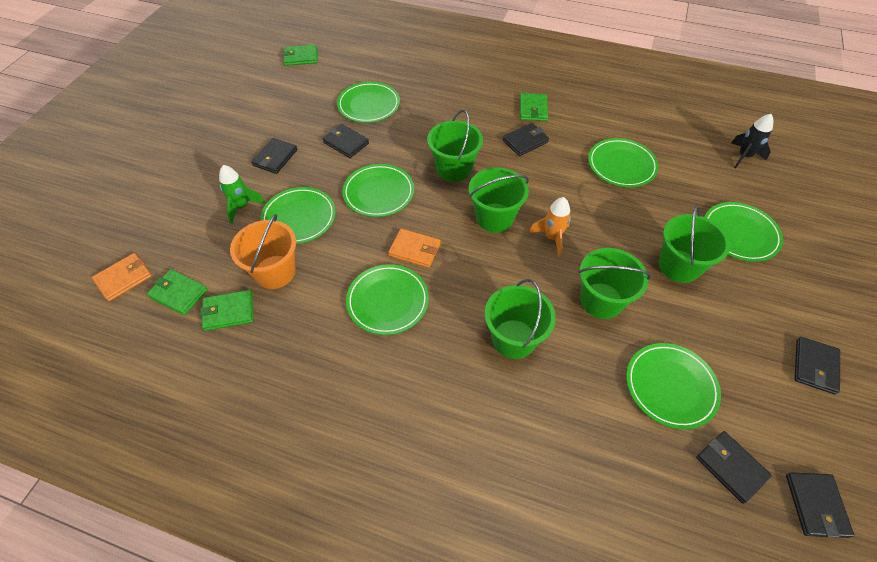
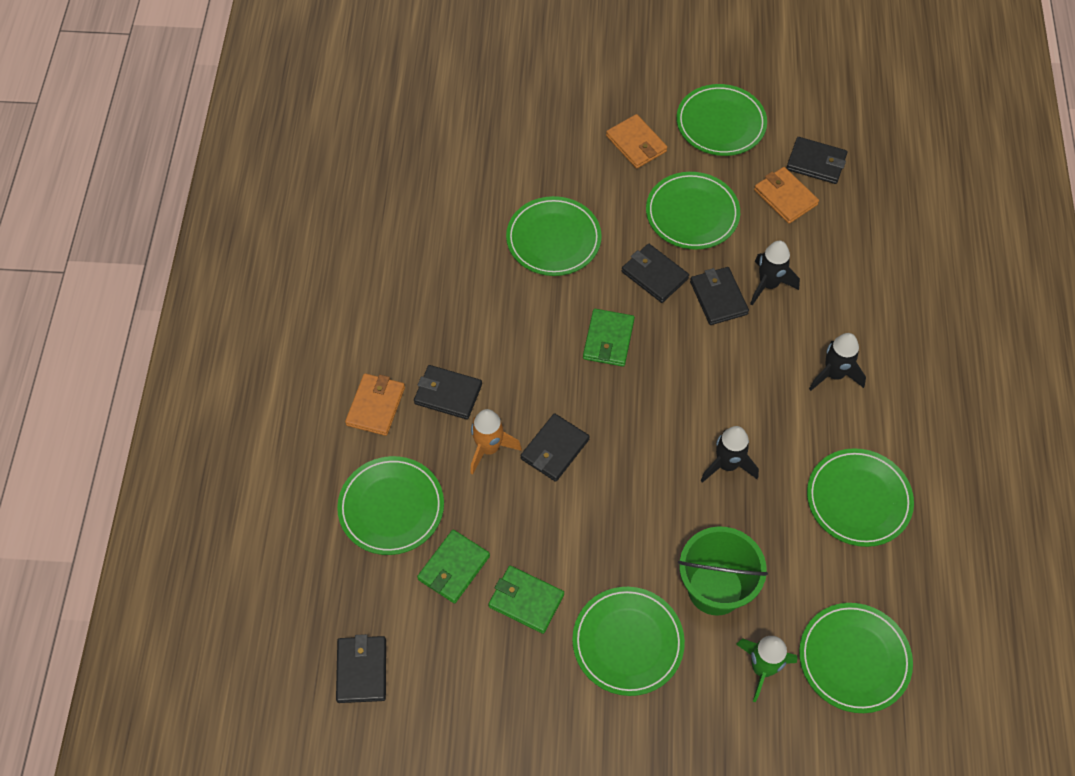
black rocket: [731,114,773,168] = 1 -> [700,426,759,483] [750,241,800,305] [809,333,866,391] = 3
green bucket: [427,110,483,182] [469,167,529,232] [484,279,556,359] [578,248,651,319] [659,205,730,283] = 5 -> [678,527,768,616] = 1
green wallet: [147,269,208,315] [200,290,253,331] [282,45,318,66] [520,93,548,121] = 4 -> [417,530,490,604] [488,566,564,634] [583,309,635,367] = 3
orange bucket: [230,214,296,289] = 1 -> none = 0
orange wallet: [92,253,152,301] [388,229,441,268] = 2 -> [345,373,405,436] [606,114,667,169] [754,167,819,224] = 3

